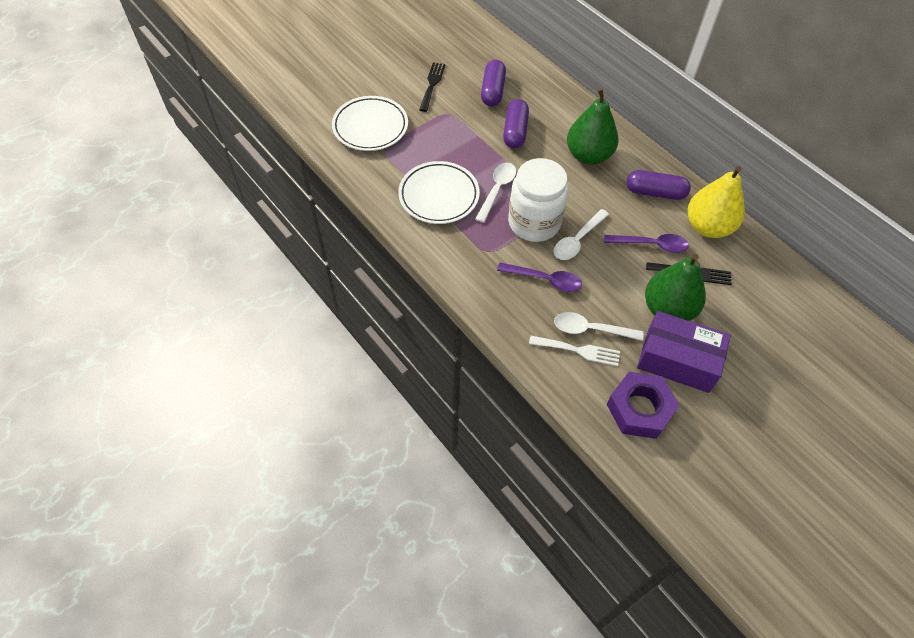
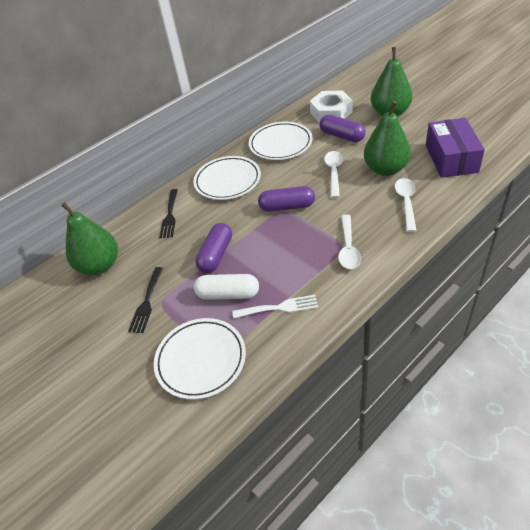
green pear: [567,88,618,165] [645,254,706,321] = 2 -> [61,202,118,275] [364,101,411,176] [371,47,413,117] = 3
purple nut: [607,372,680,439] = 1 -> none = 0
purple spoon: [497,263,582,292] [604,234,689,253] = 2 -> none = 0
white capsule: none = 0 -> [194,274,259,300] = 1
white jar: [508,158,568,242] = 1 -> none = 0
white nut: none = 0 -> [310,90,353,123] = 1
white plate: [332,96,408,151] [398,161,480,224] = 2 -> [154,318,246,400] [193,156,261,200] [249,122,312,160] = 3
yellow pear: [688,166,745,238] = 1 -> none = 0

